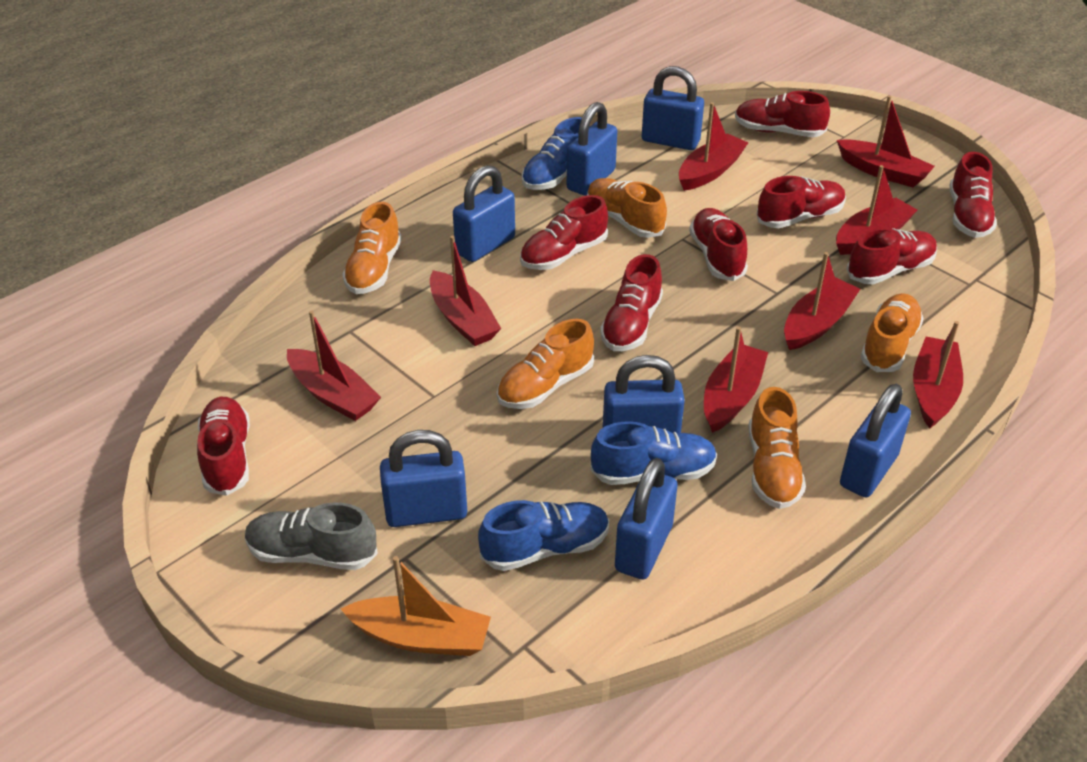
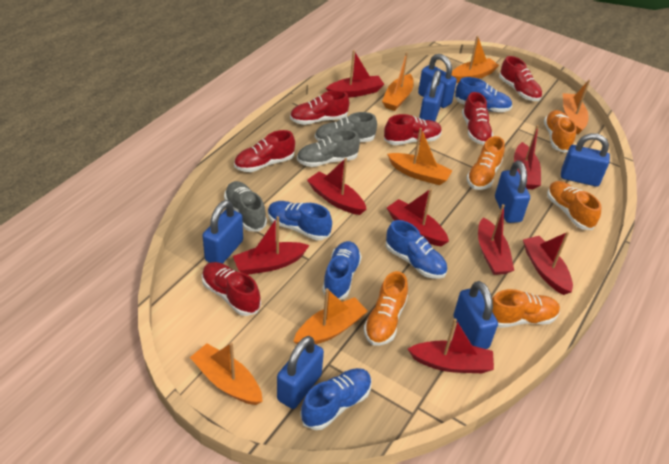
blue shoe: [478,500,609,571] [522,117,590,190] [591,421,717,485] = 3 -> [268,201,332,240] [300,368,372,430] [322,241,362,300] [385,220,447,279] [454,77,512,112] = 5
grey shoe: [245,502,378,570] = 1 -> [224,181,267,231] [297,130,360,167] [315,112,377,142] = 3
orange boat: [340,556,491,656] = 1 -> [190,343,263,405] [293,288,368,344] [382,52,414,111] [387,128,453,185] [452,36,499,83] [563,80,590,135] = 6
red shoe: [197,397,250,496] [520,195,608,270] [600,254,663,351] [689,208,748,281] [735,91,830,137] [757,176,846,228] [847,228,937,284] [949,152,997,238] = 8 -> [202,262,261,316] [234,130,295,172] [290,90,349,125] [384,114,442,145] [462,92,493,145] [499,56,542,101] = 6

